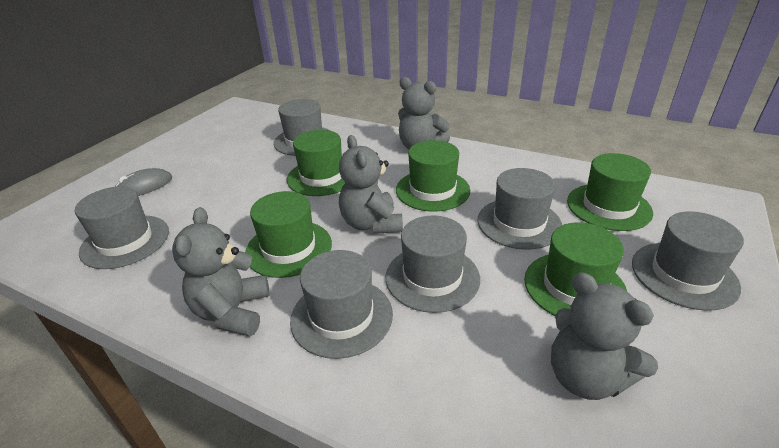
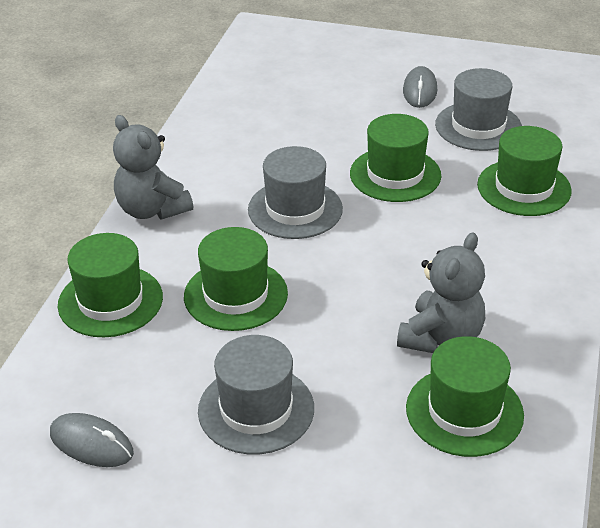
grey hat: [75,186,169,269] [273,99,329,156] [290,250,393,359] [386,216,480,313] [478,168,562,250] [632,211,744,311] = 6 -> [198,335,314,454] [248,146,343,239] [435,68,522,151] = 3
grey mouse: [115,168,172,196] = 1 -> [50,413,134,467] [403,66,437,108] = 2
grey teddy bear: [172,207,270,336] [339,135,403,234] [398,77,450,150] [551,272,658,400] = 4 -> [113,115,193,220] [397,232,485,353] = 2

